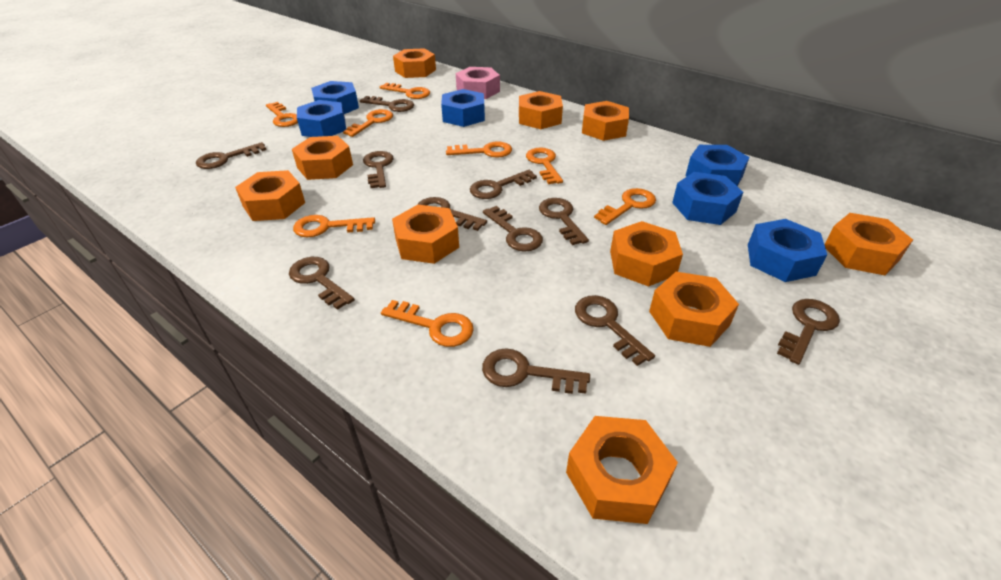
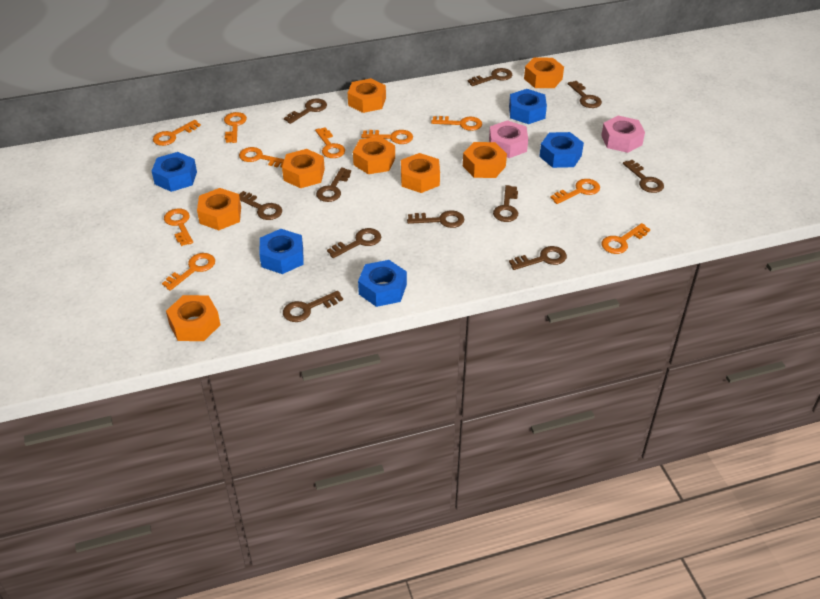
blue nut: [297,100,346,137] [311,81,359,114] [441,89,485,127] [672,172,743,225] [685,145,749,186] [748,219,827,282] = 6 -> [152,152,197,192] [259,229,304,274] [358,260,407,307] [509,89,547,124] [539,132,584,168] = 5
orange key: [266,102,298,127] [293,215,375,237] [343,109,393,137] [380,83,430,99] [381,300,474,347] [446,141,512,158] [526,148,563,184] [594,188,656,225] = 8 -> [153,120,201,146] [162,253,215,291] [164,208,193,246] [224,112,247,143] [239,147,284,168] [315,127,345,158] [361,130,413,144] [431,116,482,131] [550,179,600,204] [602,223,651,254] = 10
orange nut: [235,170,305,221] [292,136,353,180] [392,205,459,264] [393,48,436,78] [519,91,563,129] [566,416,678,524] [582,101,629,141] [610,221,683,287] [649,272,739,347] [824,213,913,275] = 10 -> [166,295,221,341] [197,188,241,230] [282,149,325,188] [348,78,386,113] [353,136,395,174] [401,153,440,193] [463,142,507,178] [524,58,564,88] = 8
pink nut: [456,67,500,99] = 1 -> [489,120,528,158] [601,116,645,153] = 2

